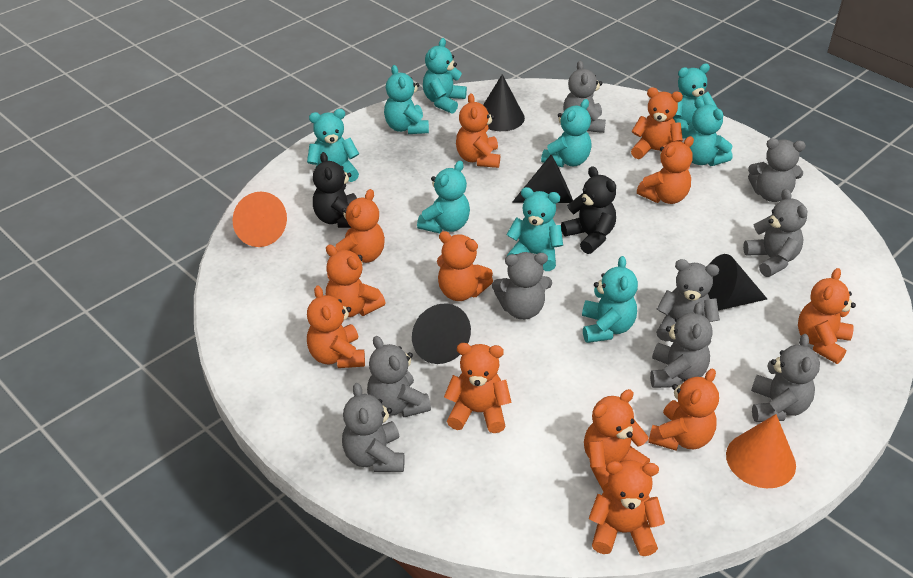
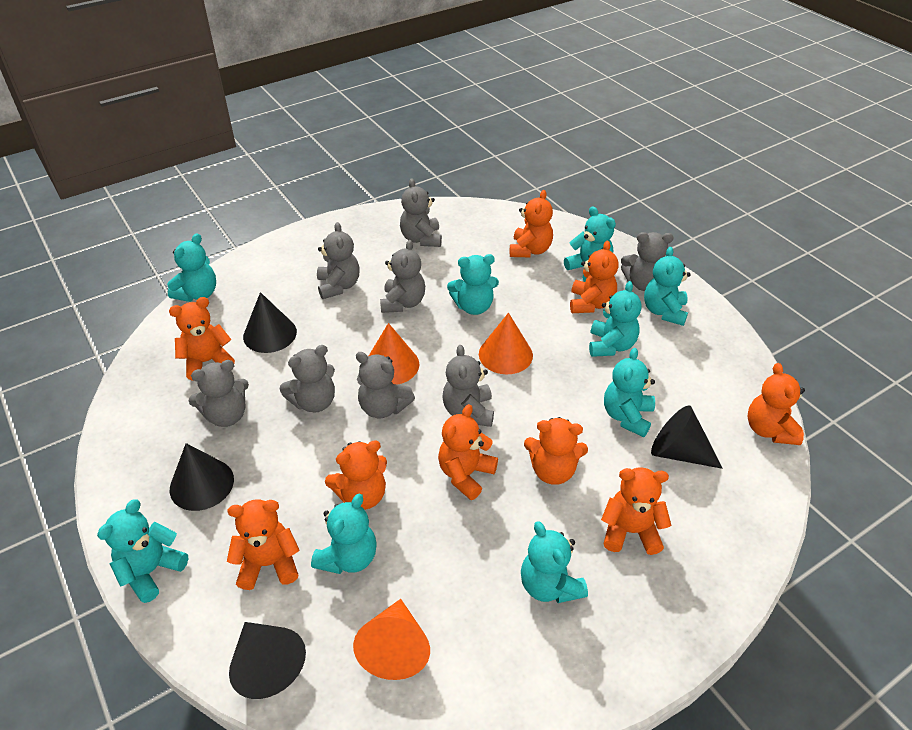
black teddy bear: [313,152,357,228] [561,166,616,254] = 2 -> none = 0
grey teddy bear: [342,383,405,472] [367,336,431,417] [492,252,552,320] [563,61,606,133] [650,302,713,388] [656,259,720,346] [743,189,808,277] [748,138,806,202] [751,334,820,422] = 9 -> [189,360,249,427] [280,345,335,413] [317,222,360,299] [356,352,415,418] [380,240,425,313] [400,178,442,247] [442,345,494,427] [621,232,674,291] = 8
orange cone: [232,192,287,247] [726,414,796,488] = 2 -> [353,599,430,680] [369,323,419,385] [479,313,533,374] = 3
orange teddy bear: [307,286,365,368] [326,244,385,317] [336,189,385,263] [437,231,493,301] [444,343,512,433] [456,93,500,168] [584,389,650,492] [589,460,665,556] [631,87,683,159] [637,136,694,204] [648,368,719,451] [798,268,856,364] = 12 -> [169,297,235,381] [227,499,299,590] [325,440,387,510] [438,404,498,500] [510,190,553,257] [524,417,588,485] [570,241,619,313] [601,467,672,555] [748,363,805,445] = 9

